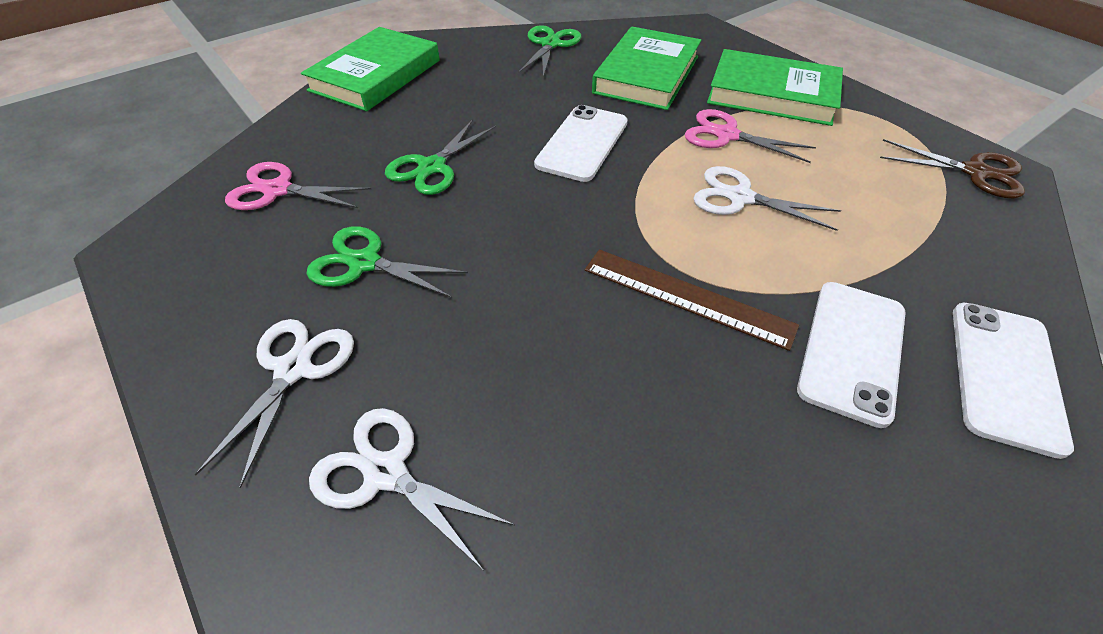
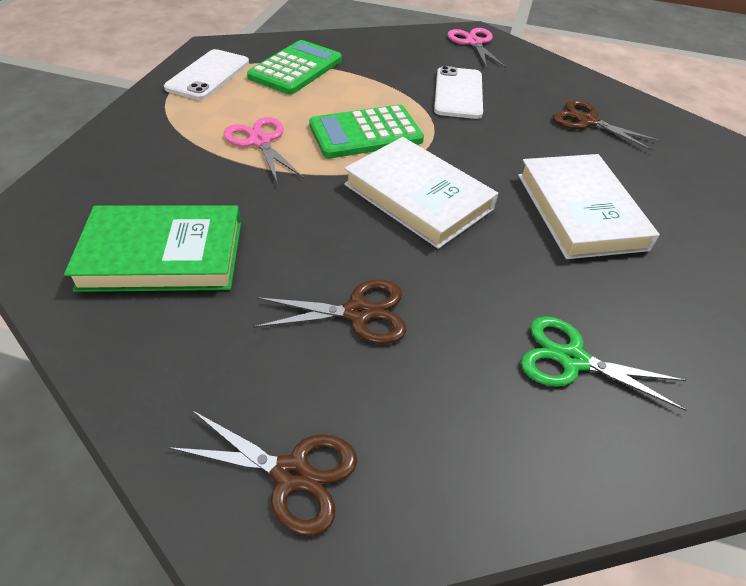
brown ruler: [585,249,799,351] = 1 -> none = 0
brown scissors: [880,139,1025,199] = 1 -> [168,410,357,536] [254,279,406,344] [553,100,660,151] = 3
green book: [301,27,440,111] [592,26,701,110] [707,49,843,126] = 3 -> [64,205,241,292] = 1
green calculator: none = 0 -> [247,40,342,94] [309,105,424,158] = 2
green scissors: [306,226,468,298] [385,119,496,195] [518,25,581,77] = 3 -> [521,316,686,411] = 1
white book: none = 0 -> [344,137,498,249] [518,154,660,259] = 2
white phone: [534,105,628,182] [797,282,906,428] [953,303,1074,459] = 3 -> [164,49,249,100] [434,66,483,119] = 2
white scissors: [195,319,354,488] [309,408,515,571] [693,166,841,231] = 3 -> none = 0

